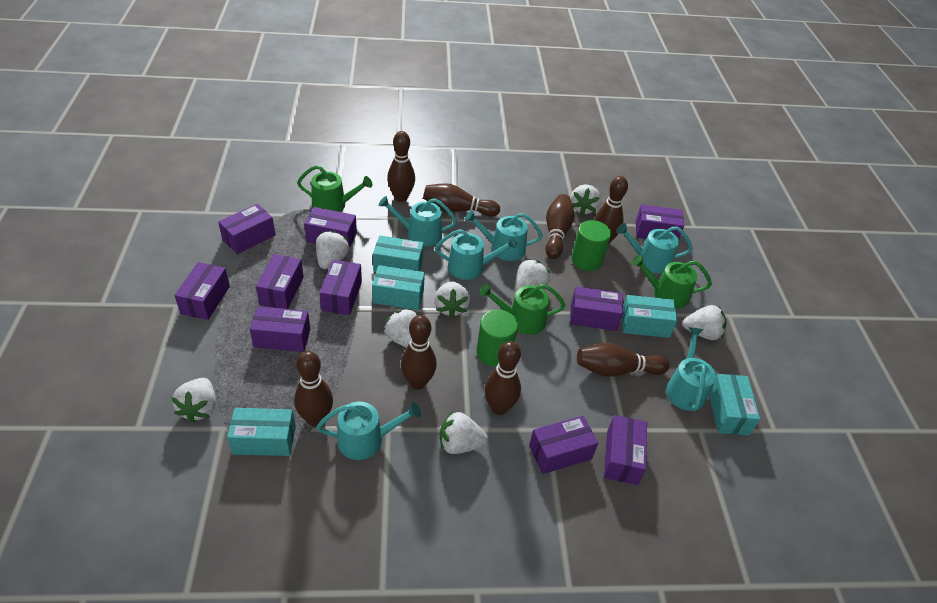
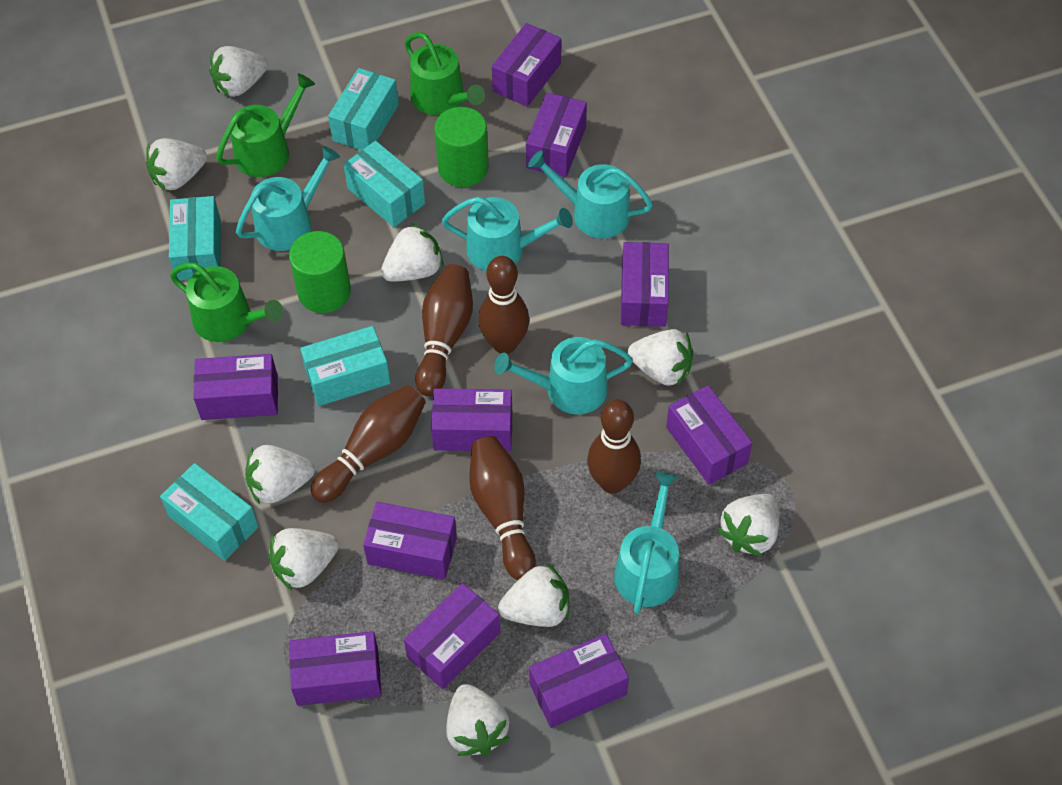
brown bowling pin: [294,351,333,426] [387,131,415,202] [401,315,437,389] [423,183,500,217] [484,341,521,415] [545,194,574,259] [577,343,669,377] [594,176,628,245] = 8 -> [311,385,426,503] [415,264,473,397] [469,436,536,580] [478,256,529,354] [587,400,641,494] = 5
turquoise watering can: [317,402,421,460] [379,196,457,246] [435,229,518,280] [465,210,543,261] [616,223,693,274] [666,327,716,411] = 6 -> [236,146,340,251] [442,197,573,271] [494,337,633,414] [528,151,653,238] [614,472,679,614] = 5
white strawberry: [172,378,216,423] [316,231,350,269] [384,308,417,348] [434,281,470,318] [440,411,488,454] [515,259,550,292] [570,184,601,215] [683,305,727,340] = 8 -> [146,138,207,191] [209,46,268,97] [245,445,315,505] [268,528,339,590] [381,223,444,282] [446,684,510,756] [498,564,570,627] [628,329,693,386] [718,494,779,557] = 9

